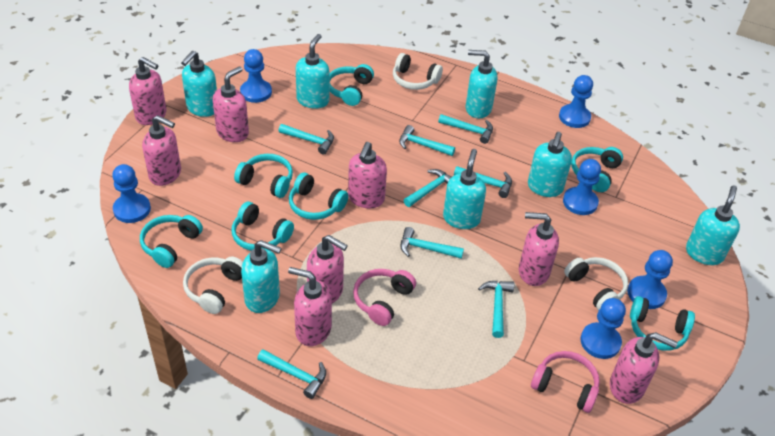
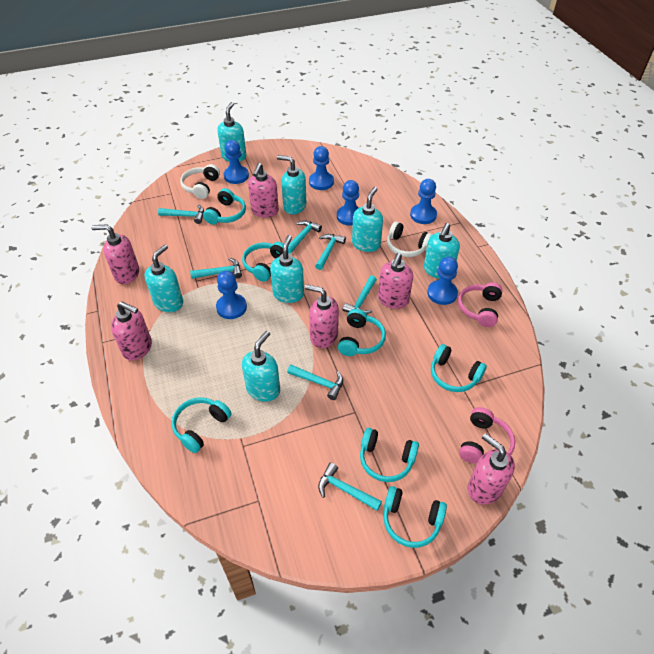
pink soap dispenser: [129,57,166,125] [142,115,181,186] [213,66,249,142] [288,267,332,346] [307,235,348,303] [348,142,387,208] [519,212,559,286] [610,332,678,404] = 8 -> [91,224,139,284] [111,301,152,361] [248,163,279,218] [305,284,339,348] [378,253,413,309] [468,433,515,505] = 6
turquoise hammer: [257,349,326,399] [279,124,334,155] [399,125,455,156] [400,227,464,259] [404,169,451,207] [438,114,493,144] [454,166,512,198] [478,281,514,338] = 8 -> [158,205,204,224] [190,258,242,279] [287,365,343,400] [288,220,322,254] [315,234,346,270] [318,462,382,511] [343,276,377,314] = 7
white headphones: [183,257,243,314] [393,53,443,90] [564,257,628,311] = 3 -> [180,164,220,199] [387,222,432,257] = 2

